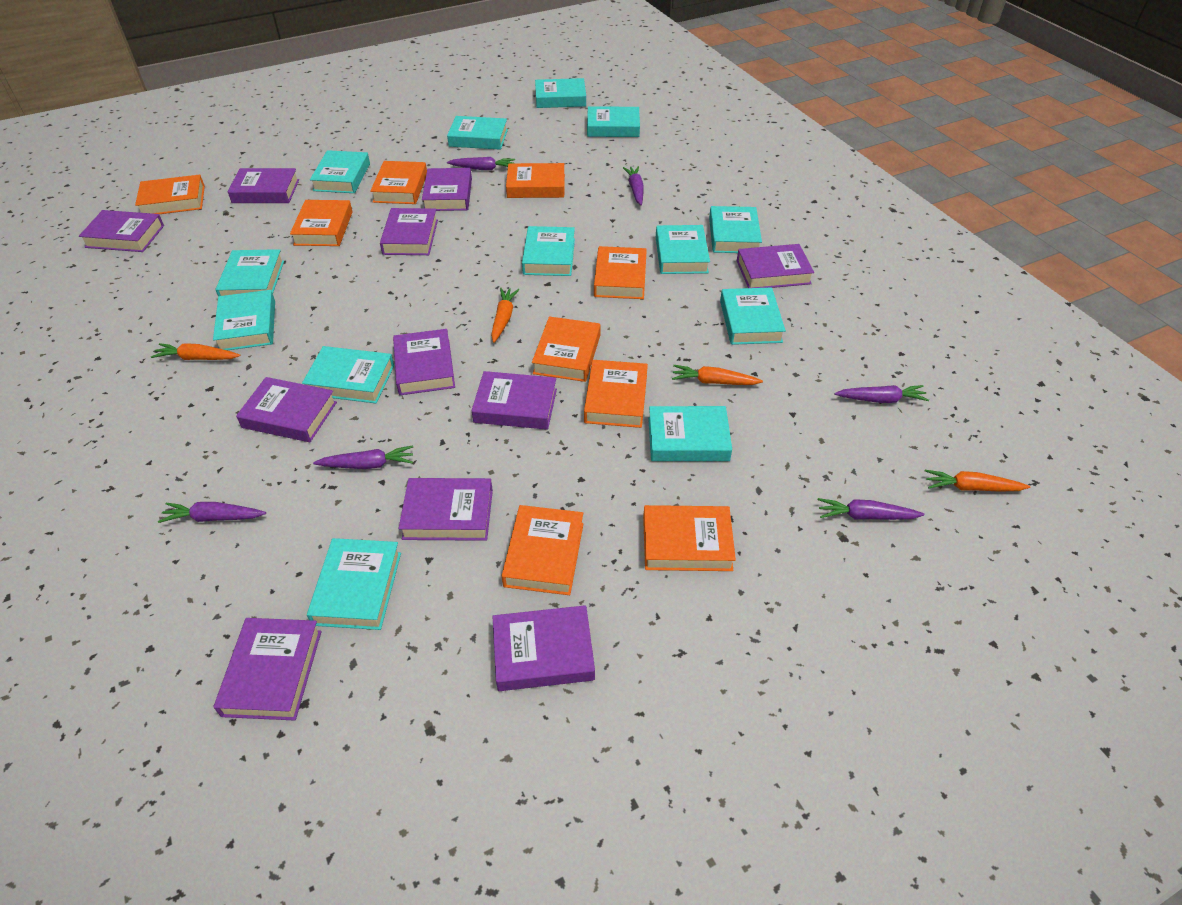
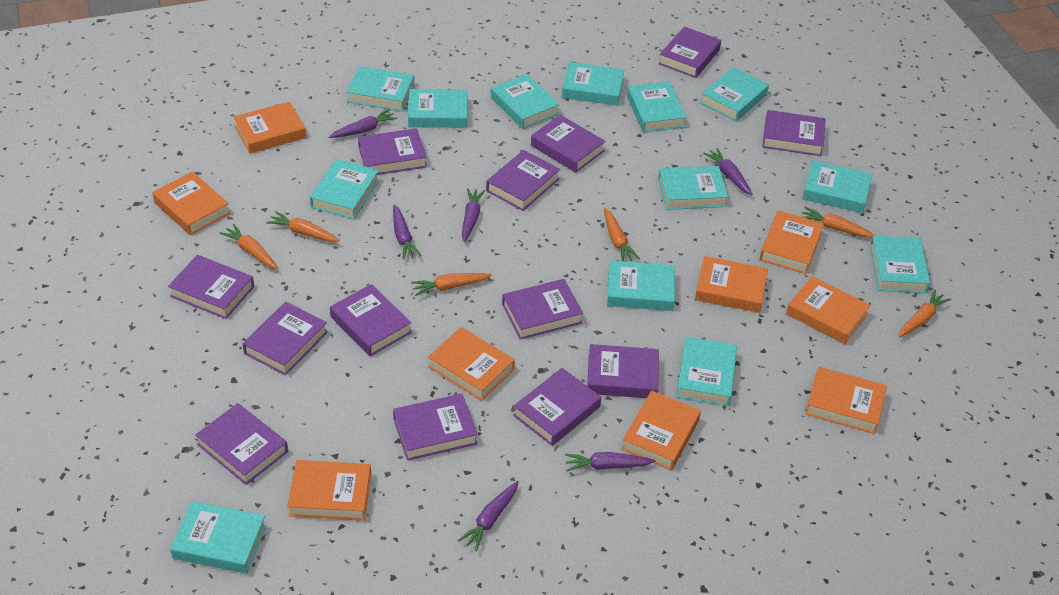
orange carrot: [151,343,240,360] [491,288,519,343] [672,365,763,385] [925,470,1030,491] = 4 -> [219,224,278,269] [266,211,340,242] [411,273,492,296] [604,208,640,261] [802,207,876,238] [899,290,951,337] = 6
purple book: [79,210,164,252] [214,618,322,720] [228,168,299,203] [236,377,337,442] [380,208,438,255] [393,329,455,395] [399,478,493,541] [422,168,472,211] [471,371,557,430] [492,605,595,691] [737,244,814,288] = 11 -> [168,255,254,319] [195,403,288,485] [243,302,328,375] [330,284,412,356] [358,128,427,175] [393,394,478,461] [486,150,560,211] [502,279,583,340] [513,368,601,446] [531,115,606,172] [587,344,659,398] [659,26,721,78] [763,110,826,156] = 13

